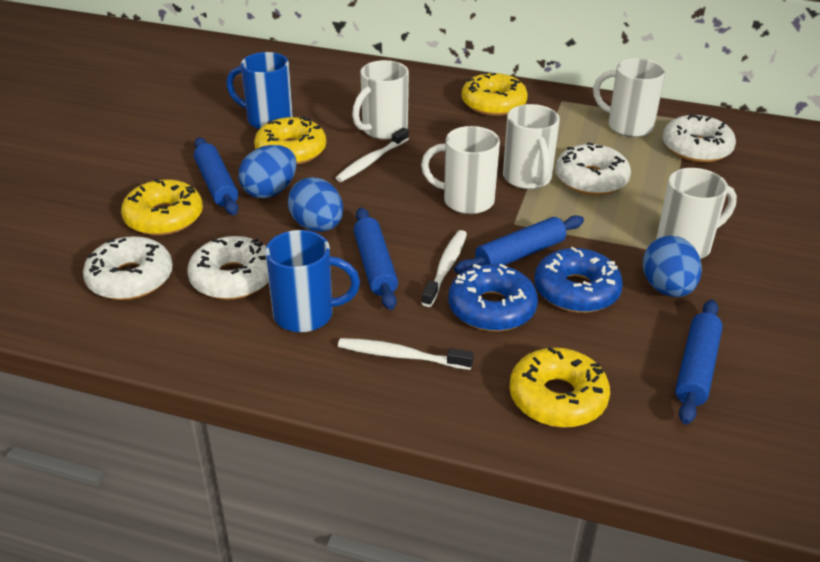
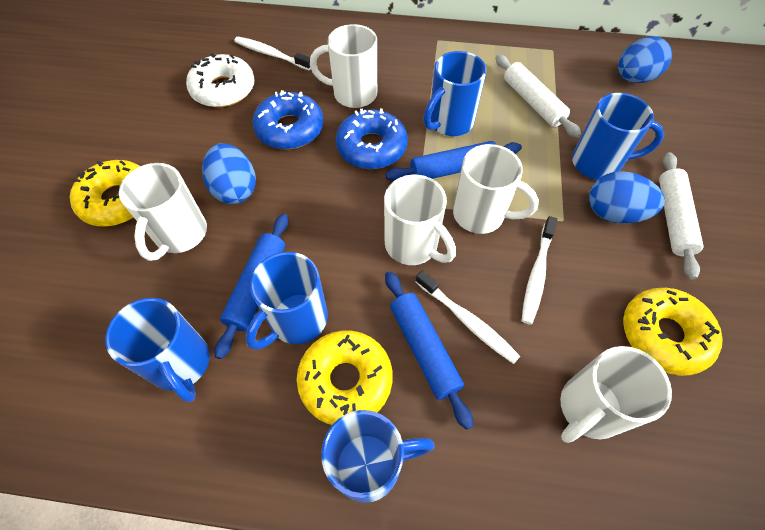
blue mug: [226,52,293,129] [265,230,360,332] = 2 -> [105,298,210,402] [245,252,328,350] [321,410,435,503] [423,51,487,136] [572,93,664,180] = 5
blue rolling pin: [194,138,238,215] [354,208,398,310] [454,215,584,274] [675,300,723,425] = 4 -> [214,214,289,359] [385,141,522,181] [385,271,473,430] = 3
white donut: [83,236,173,300] [187,236,269,300] [555,142,631,195] [663,113,736,162] = 4 -> [186,53,255,107] = 1
white rolling pin: none = 0 -> [496,55,581,138] [659,152,704,280] = 2
yellow donut: [121,179,203,236] [254,116,326,165] [462,73,528,116] [509,347,610,428] = 4 -> [70,160,140,226] [297,331,393,425] [623,288,723,376] = 3

